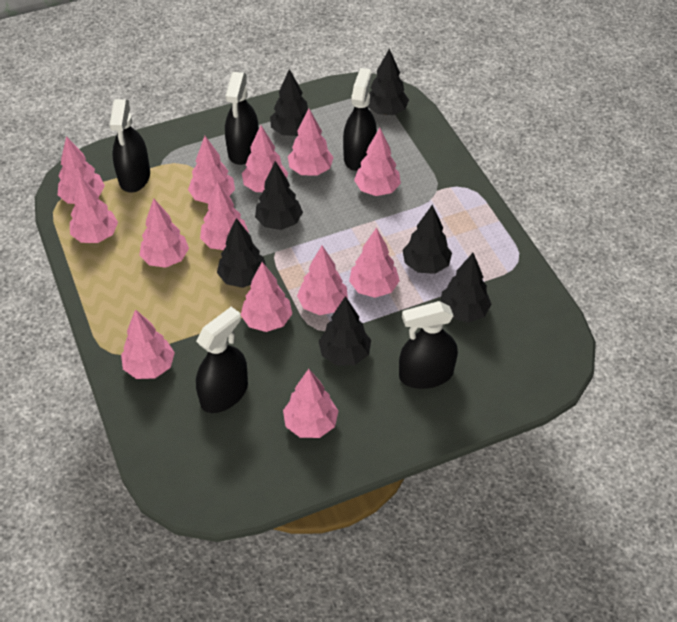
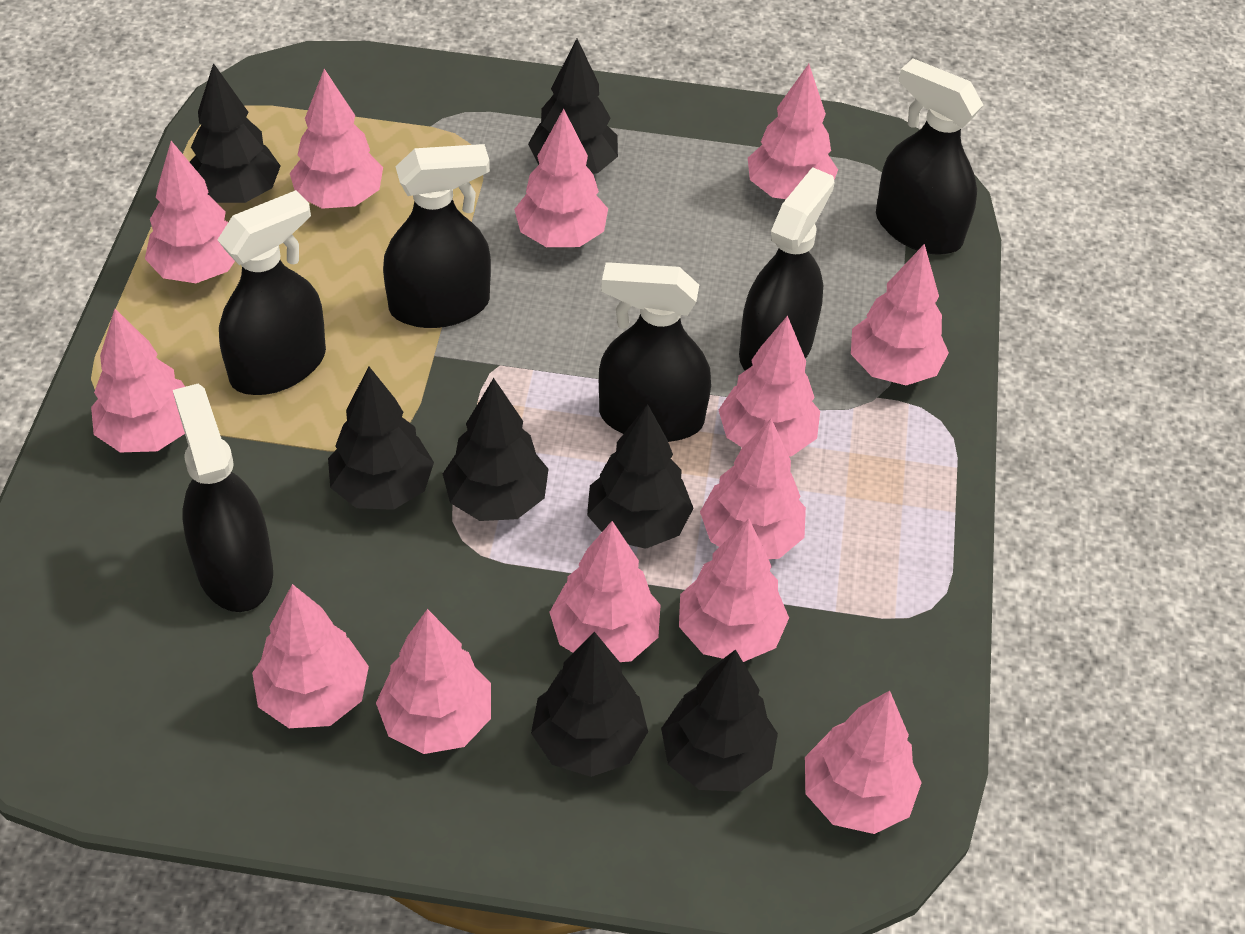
black spray bottle: [110,99,150,193] [196,307,248,413] [225,72,259,165] [343,68,377,171] [399,301,458,389] = 5 -> [173,383,273,612] [218,190,326,395] [383,144,491,328] [599,262,711,442] [739,167,835,371] [876,58,983,255] = 6

